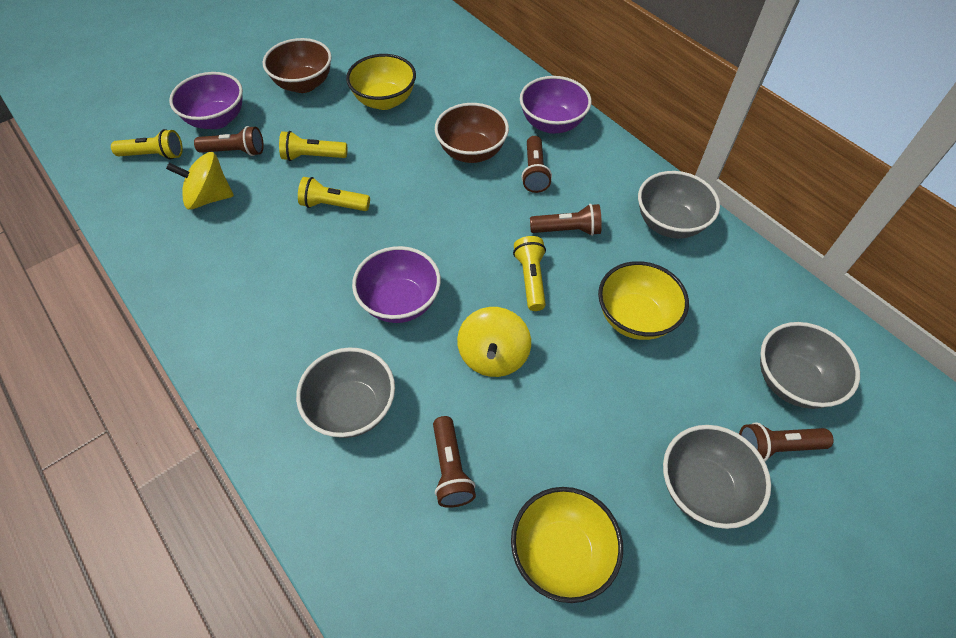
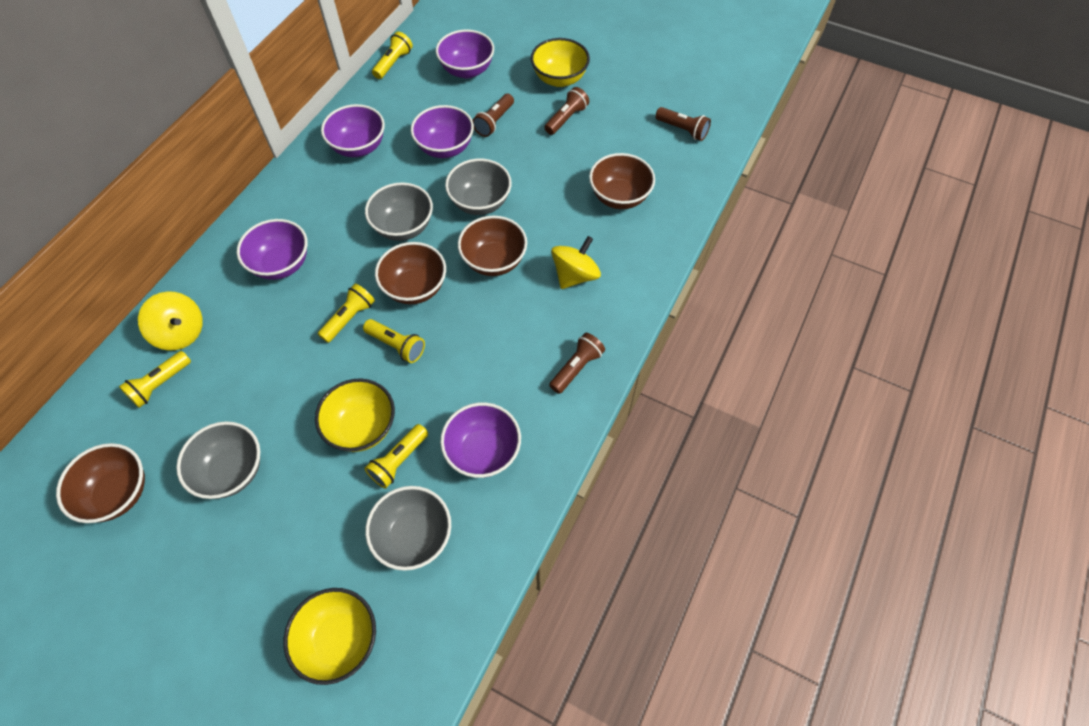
brown bowl: [263,38,332,93] [435,103,509,163] = 2 -> [56,443,145,523] [375,242,446,304] [458,216,527,276] [589,153,655,209] = 4
brown flashlight: [194,126,264,156] [433,416,476,508] [521,136,552,193] [530,204,602,236] [739,422,834,462] = 5 -> [473,94,514,137] [544,87,589,135] [549,333,605,394] [655,107,711,141] = 4
purple bowl: [169,72,243,129] [352,246,441,323] [520,76,592,134] = 3 -> [237,219,308,280] [321,104,385,157] [411,105,474,158] [436,29,494,78] [440,403,521,478] = 5
yellow flashlight: [111,129,183,159] [279,131,347,161] [298,177,370,211] [513,236,546,311] = 4 -> [119,351,191,408] [318,283,375,343] [363,319,425,363] [364,424,428,488] [372,32,413,79] = 5

